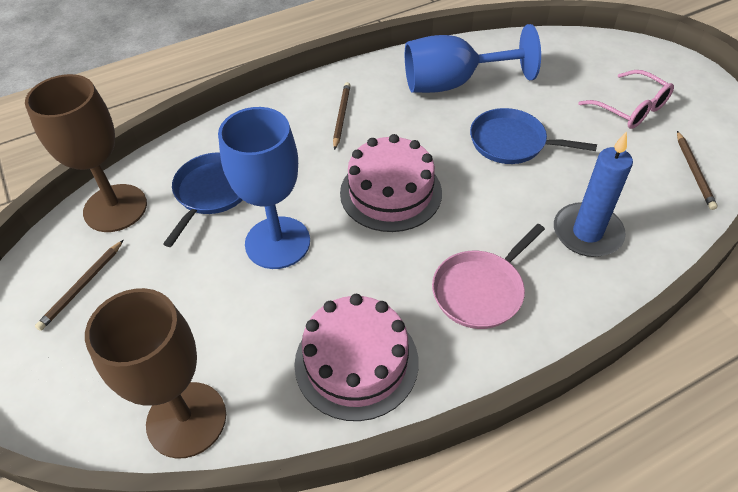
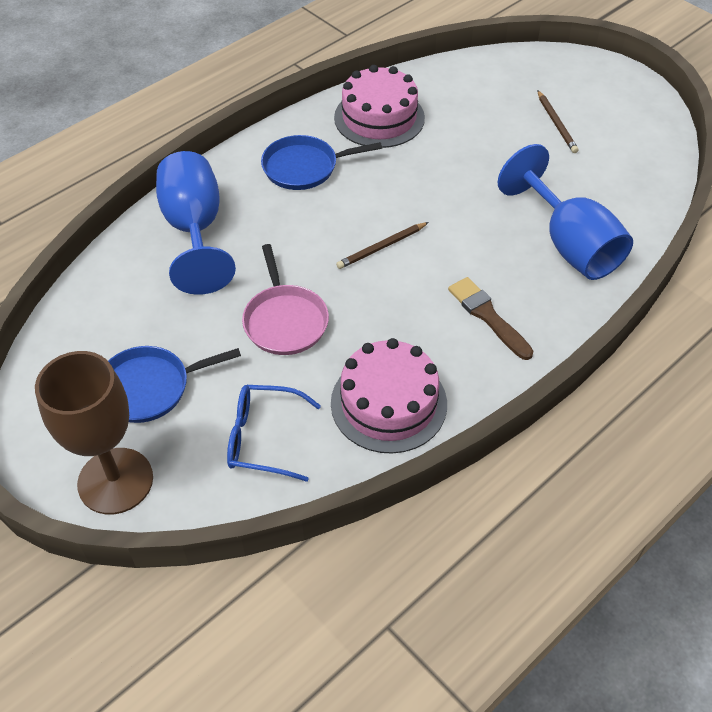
blue candle: [554,131,633,257] = 1 -> none = 0
blue glasses: none = 0 -> [227,385,321,482] = 1
brown brush: none = 0 -> [448,277,534,360] = 1
brown goblet: [25,74,147,232] [85,288,226,459] = 2 -> [35,351,153,514] = 1
brown pencil: [35,240,123,331] [333,82,351,150] [677,131,718,210] = 3 -> [336,222,429,269] [537,90,578,153] = 2
pink glasses: [578,70,674,129] = 1 -> none = 0

